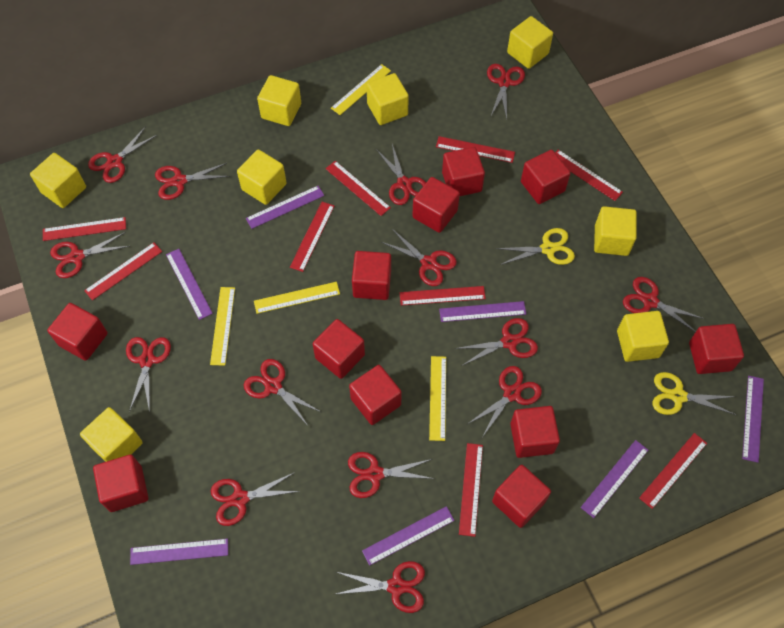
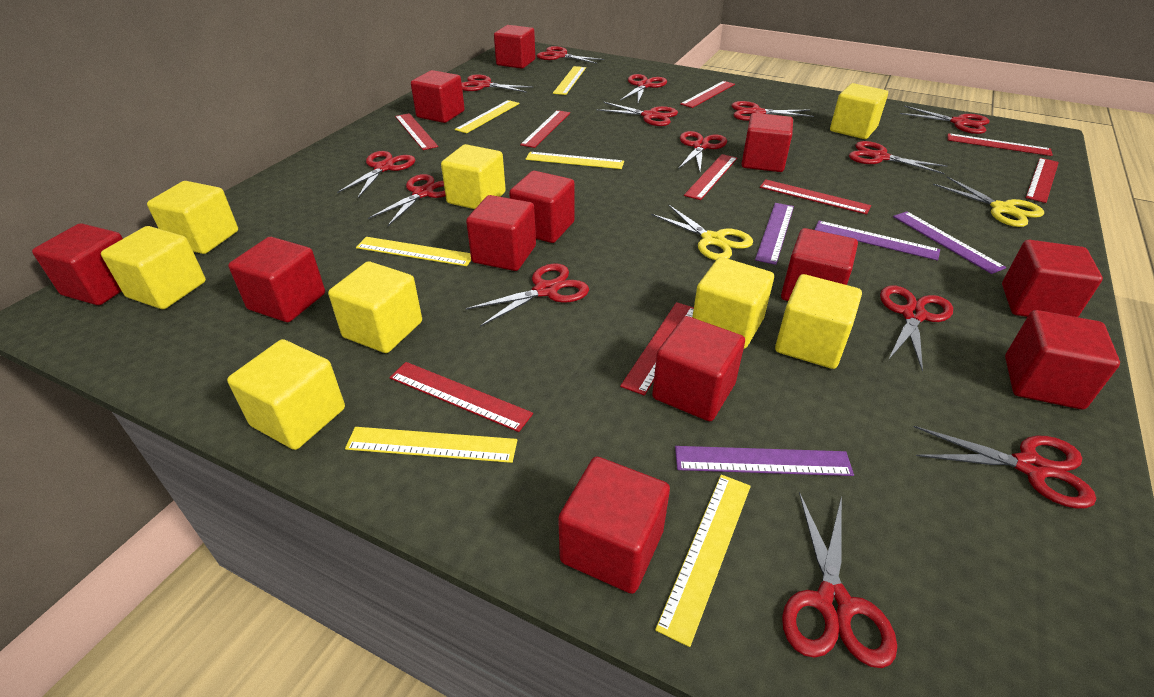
purple ruler: [130,539,228,565] [166,249,213,320] [246,186,324,229] [362,506,455,566] [439,301,526,322] [581,440,648,518] [742,376,764,463] = 7 -> [675,446,854,476] [755,203,794,265] [814,221,940,261] [893,211,1006,274] = 4
red cube: [47,303,108,361] [93,455,148,512] [313,319,365,379] [349,365,402,425] [352,251,391,300] [412,177,460,233] [442,147,485,196] [492,465,551,528] [510,406,560,458] [521,150,571,204] [689,324,744,374] = 11 -> [32,223,123,305] [228,237,325,322] [411,70,465,123] [466,195,536,271] [494,25,535,69] [509,171,575,243] [558,456,670,594] [652,316,745,421] [741,113,793,172] [781,228,858,301] [1002,240,1103,317] [1005,310,1120,410] = 12
yellow ruler: [210,287,235,366] [254,282,340,314] [331,64,391,115] [429,356,446,441] = 4 -> [345,427,517,463] [356,237,471,266] [455,100,519,133] [526,152,624,169] [553,66,586,95] [655,475,751,647] = 6

